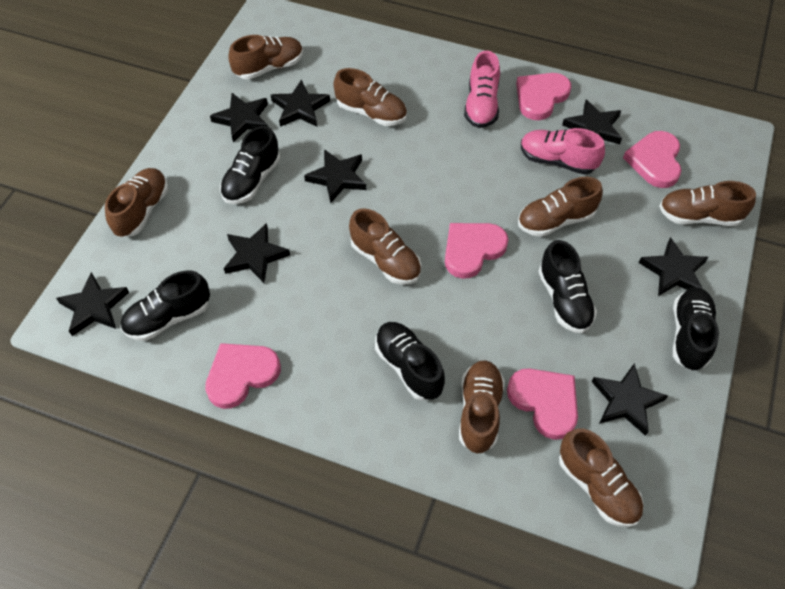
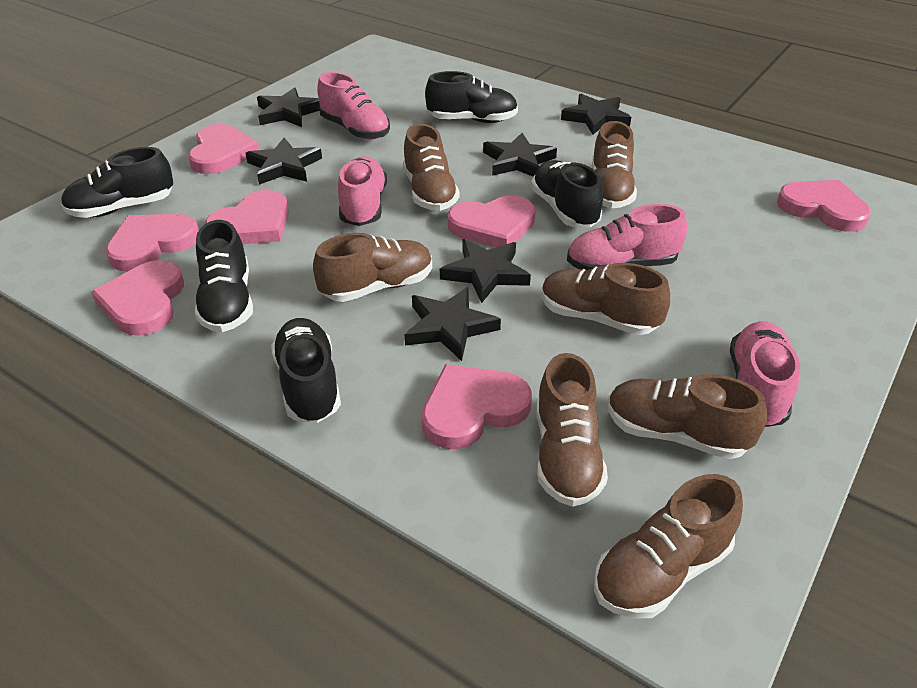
black star: [56,272,129,336] [210,93,268,142] [224,223,290,283] [271,80,330,127] [304,149,366,203] [562,99,622,144] [592,363,668,436] [639,237,708,296] = 8 -> [246,138,322,185] [257,87,320,127] [404,287,501,361] [440,239,531,303] [483,133,557,177] [561,94,631,135] = 6
brown shoe: [105,168,168,237] [228,35,303,80] [333,68,407,126] [349,208,422,284] [459,360,505,453] [518,177,603,237] [559,428,644,527] [659,181,756,226] = 8 -> [313,233,432,302] [403,124,459,211] [536,353,608,507] [542,263,670,335] [592,121,637,208] [594,474,743,618] [608,374,767,459] = 7
pink heart: [205,343,281,409] [445,223,509,279] [507,368,578,440] [516,73,571,120] [623,131,682,188] = 5 -> [91,260,184,336] [106,214,199,272] [188,124,259,174] [205,190,289,244] [422,364,532,449] [448,195,535,247] [777,180,871,232] = 7
pink shoe: [464,51,500,128] [521,128,605,175] = 2 -> [317,72,390,140] [338,156,387,226] [567,204,687,270] [730,321,800,427] = 4

